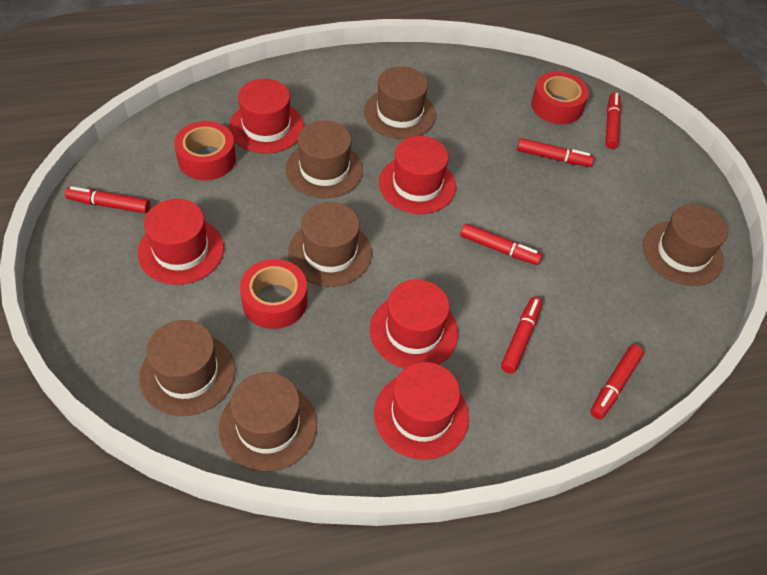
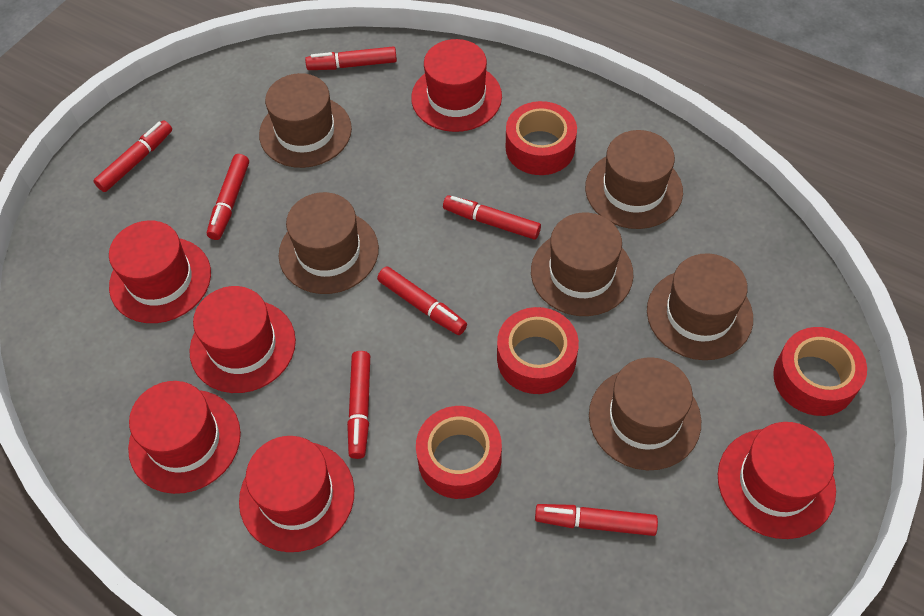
red hat: [137,199,224,285] [229,79,304,154] [370,279,458,369] [374,362,469,460] [379,136,456,214] = 5 -> [109,221,211,323] [128,381,241,494] [189,286,296,393] [239,436,354,552] [411,39,502,132] [718,422,836,539] = 6
red marker: [65,186,150,214] [460,223,542,265] [501,297,542,374] [517,138,594,167] [591,345,644,419] [605,92,621,149] = 6 -> [94,121,172,192] [207,154,249,240] [305,46,397,70] [347,351,370,459] [377,266,467,335] [443,195,541,240] [535,504,658,536] = 7
red tape: [174,121,236,180] [240,259,307,329] [531,71,589,124] = 3 -> [416,406,502,499] [497,307,579,394] [506,101,577,175] [773,327,867,416] = 4

